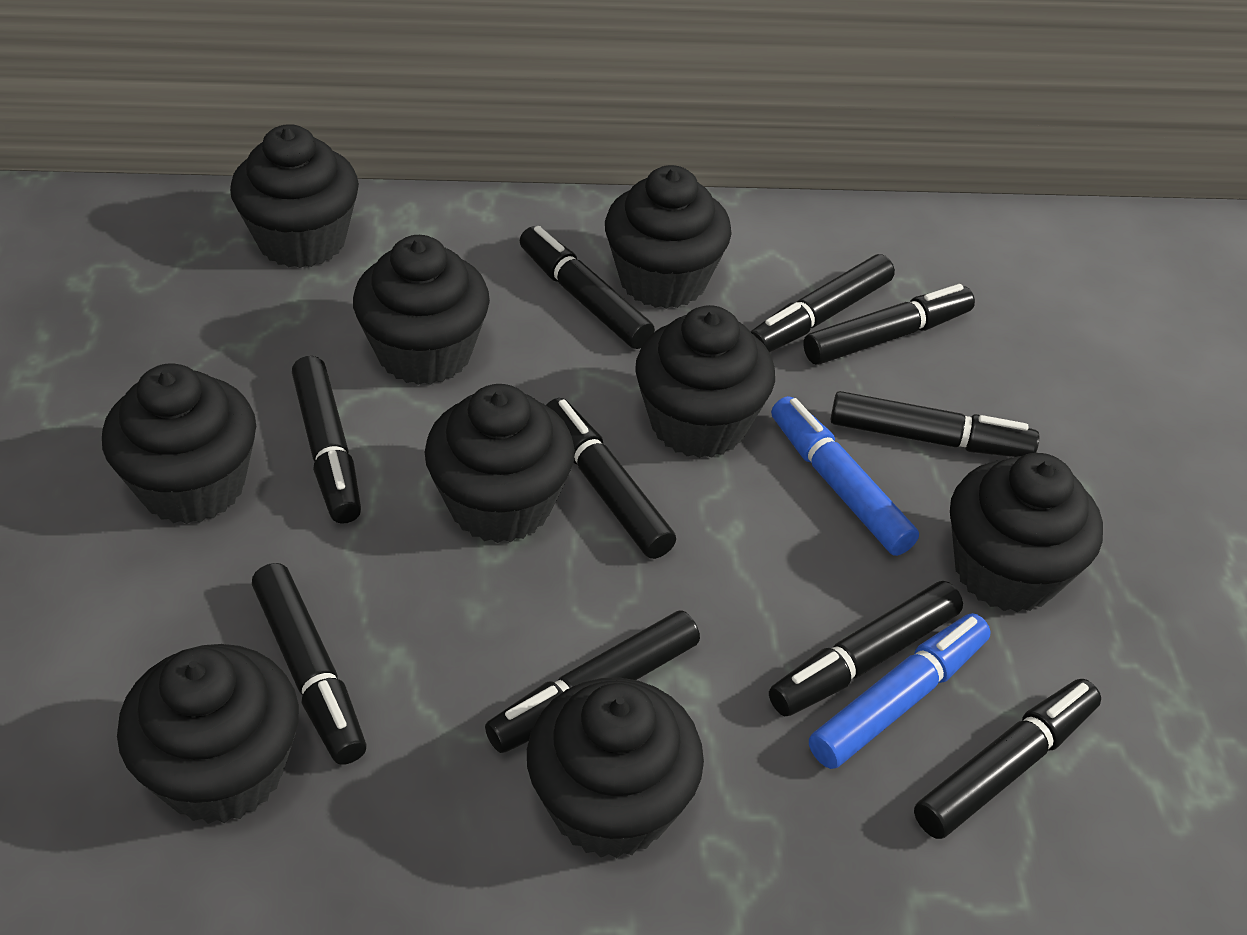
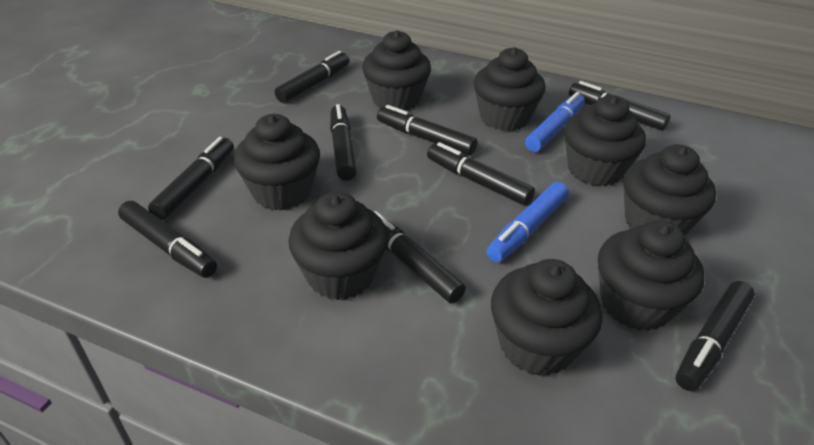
black cupcake: [102,363,256,524] [117,644,299,824] [230,124,359,268] [353,235,490,385] [425,384,575,543] [527,678,704,858] [605,165,732,309] [635,305,775,458] [950,453,1103,612] = 9 -> [234,114,320,210] [288,192,388,300] [362,30,431,111] [474,47,545,131] [491,259,602,376] [564,95,646,186] [598,220,704,331] [624,144,716,236] = 8
black marker: [252,563,366,765] [292,356,361,524] [485,610,700,753] [520,226,655,349] [546,398,676,559] [750,254,895,352] [769,581,963,716] [803,284,975,365] [831,391,1039,457] [914,679,1101,839] = 10 -> [118,201,217,278] [148,137,234,220] [275,51,349,103] [330,104,357,181] [373,211,466,303] [377,105,477,155] [427,142,535,205] [569,81,671,131] [676,281,755,391] = 9

